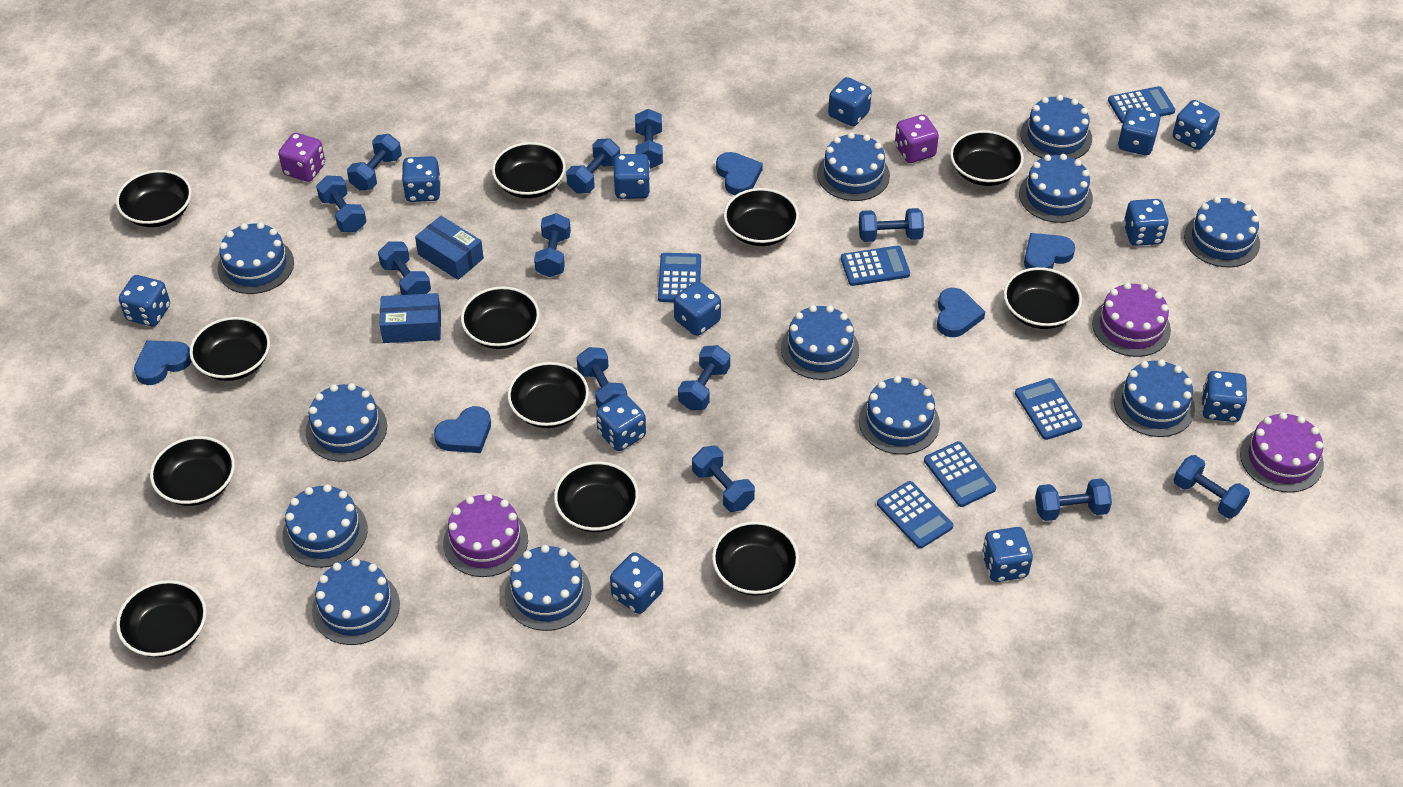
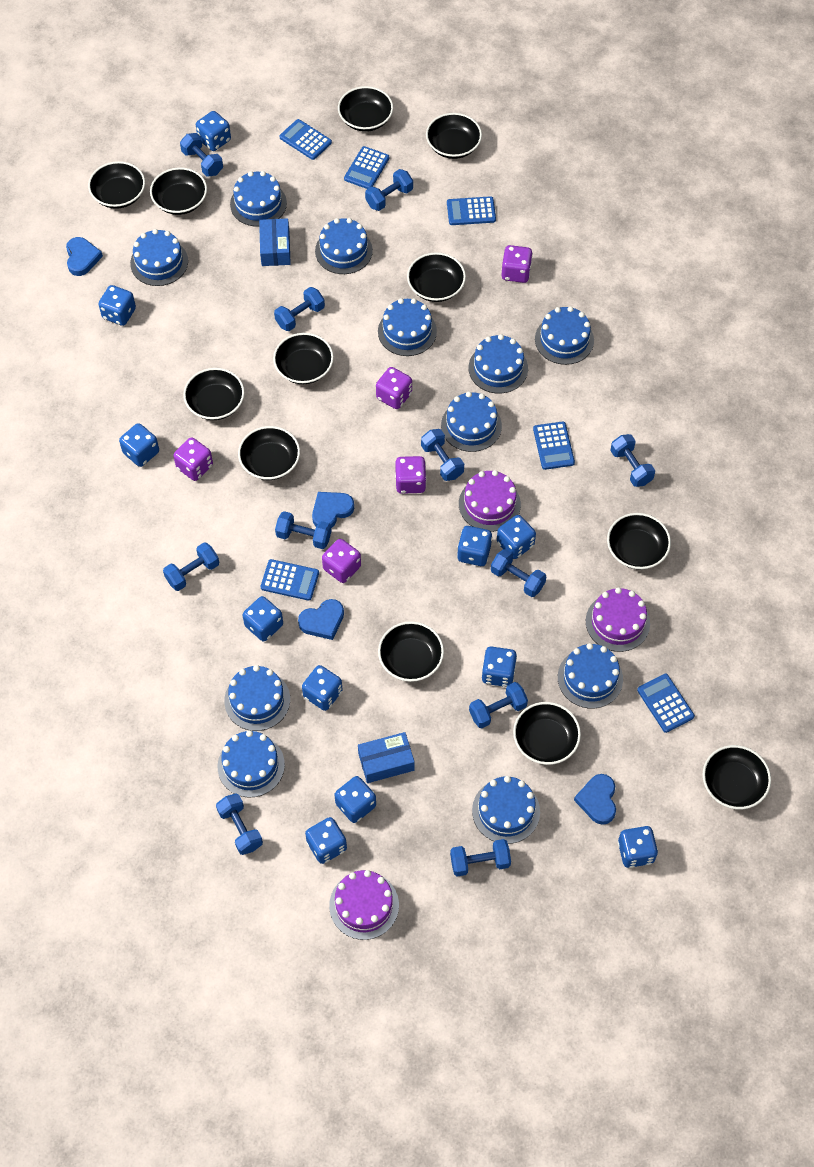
blue cake: [218,222,294,294] [282,484,368,568] [306,383,387,462] [312,558,400,645] [505,545,591,631] [781,305,859,380] [817,132,890,201] [859,376,940,455] [1019,154,1093,223] [1020,95,1092,159] [1114,359,1195,437] [1184,197,1260,267] = 12 -> [130,229,188,286] [218,730,285,798] [224,665,290,731] [230,171,287,226] [315,218,373,274] [378,298,437,356] [441,392,502,452] [469,334,528,393] [472,776,540,844] [535,306,594,365] [558,643,623,709] = 11
blue dice: [119,275,170,326] [402,156,440,202] [596,394,646,451] [610,552,663,614] [613,154,650,199] [674,281,721,336] [828,77,872,126] [982,527,1033,582] [1118,108,1161,155] [1124,199,1169,246] [1173,100,1220,150] [1202,371,1247,422] = 12 -> [98,285,136,326] [119,423,159,467] [196,111,231,151] [243,596,283,641] [302,665,342,711] [305,817,347,864] [335,776,376,823] [457,526,492,566] [482,646,517,687] [497,515,536,559] [618,826,658,868] = 11
blue dumbbell: [316,175,367,232] [347,134,402,191] [378,241,431,295] [534,213,571,277] [566,138,620,193] [577,347,627,408] [635,109,663,169] [678,345,730,410] [692,446,755,512] [859,208,924,242] [1035,478,1112,521] [1174,455,1250,518] = 12 -> [163,542,219,591] [180,133,223,177] [216,794,263,855] [274,287,325,331] [275,511,331,549] [365,169,413,211] [421,429,464,481] [450,839,511,877] [469,682,528,728] [491,549,546,597] [610,434,655,487] = 11
blue heart: [134,340,192,385] [434,406,491,453] [716,152,763,195] [937,288,985,337] [1024,233,1075,269] = 5 -> [66,237,103,276] [298,599,344,640] [312,492,354,528] [574,774,616,825] = 4
purple dice: [278,133,325,182] [895,115,939,163] = 2 -> [173,437,213,481] [322,539,361,583] [376,367,412,409] [395,456,426,494] [502,245,533,283] = 5

